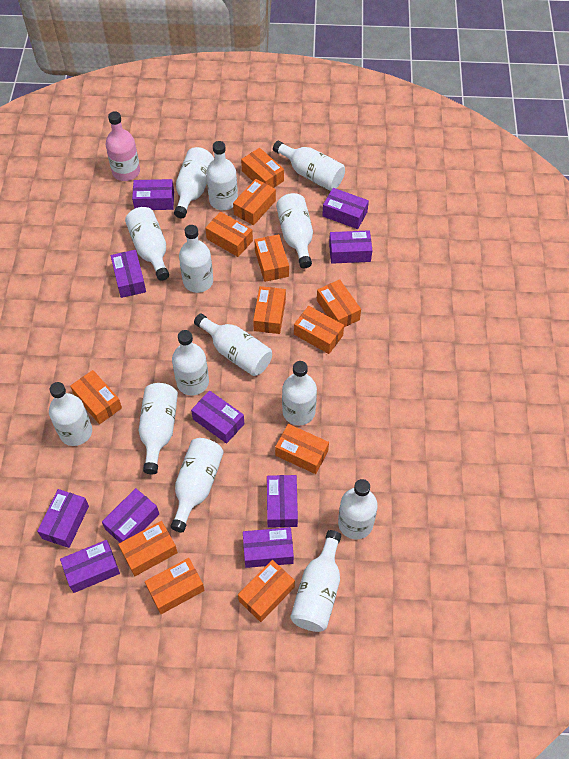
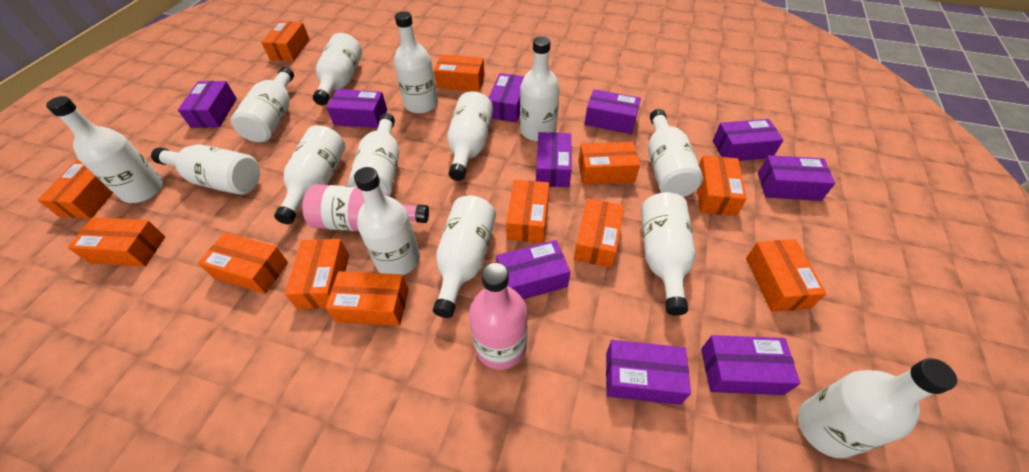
pink bottle: [105,111,140,181] = 1 -> [302,184,429,231] [469,262,528,370] = 2

